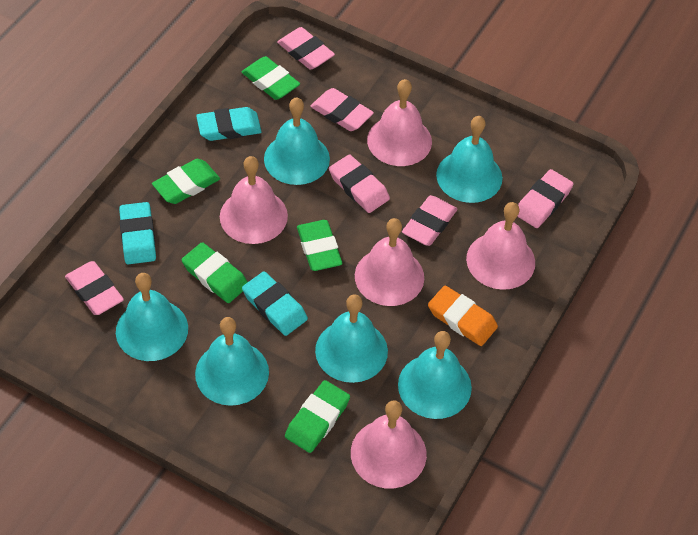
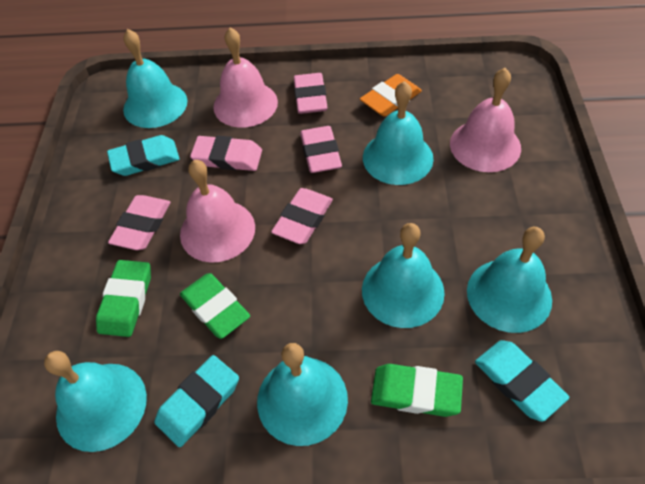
green eraser: [152,159,220,204] [182,242,248,303] [242,56,300,100] [285,380,350,453] [297,220,342,271] = 5 -> [96,260,151,337] [180,273,250,339] [371,364,463,417] = 3
pink bell: [220,156,288,244] [351,400,427,489] [355,218,424,306] [367,79,432,166] [466,202,535,290] = 5 -> [180,160,255,263] [213,27,278,128] [450,68,521,172] = 3
pink eraser: [65,261,124,315] [277,27,335,70] [310,88,374,131] [329,154,390,213] [402,195,457,246] [517,169,574,228] = 6 -> [108,195,171,250] [190,136,262,171] [271,188,333,244] [294,73,328,114] [300,126,342,173] = 5

